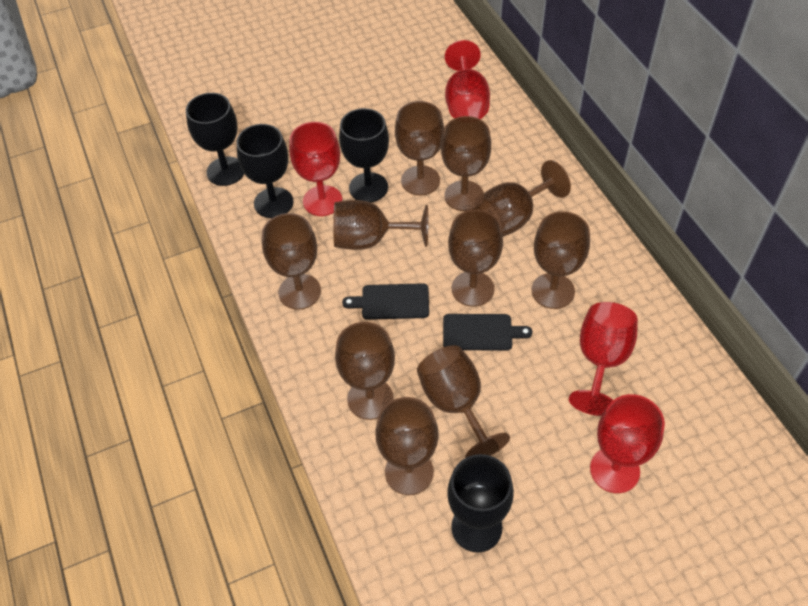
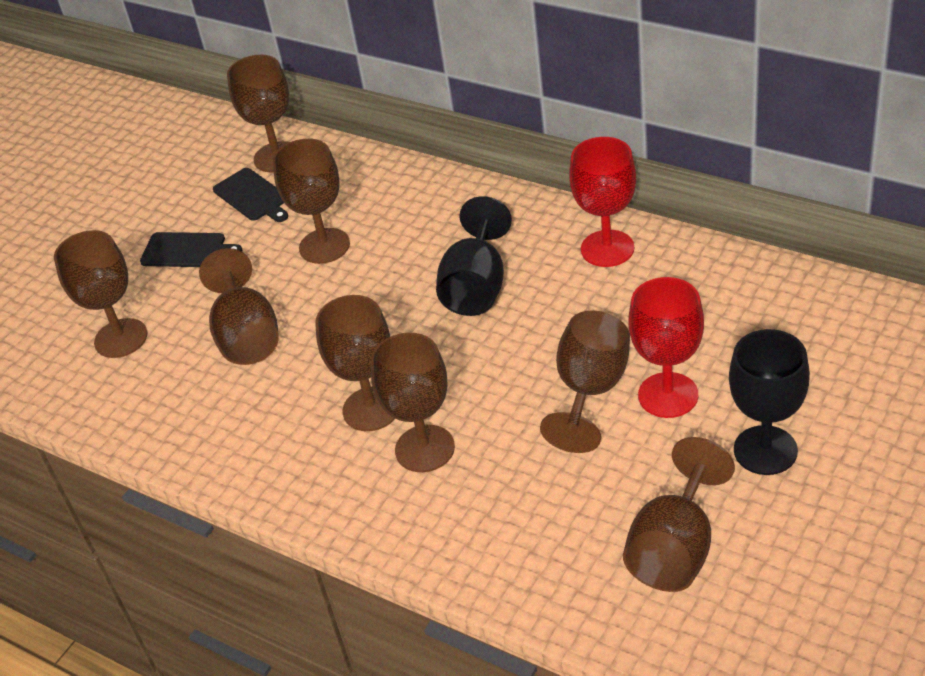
black goblet: [186,93,244,186] [236,124,293,218] [339,108,389,202] [447,454,514,553] = 4 -> [436,196,512,316] [729,329,810,475] = 2
brown goblet: [262,213,321,310] [333,200,428,250] [335,322,395,420] [375,397,439,495] [395,101,444,195] [417,345,510,458] [441,116,491,211] [448,210,503,307] [474,160,571,236] [532,211,590,309] = 10 -> [54,230,147,358] [199,248,279,365] [227,55,289,172] [273,139,350,264] [315,295,395,431] [371,333,455,472] [540,310,630,453] [623,437,735,592] = 8
red goblet: [289,122,342,216] [445,40,490,119] [569,302,638,416] [590,394,665,493] = 4 -> [569,137,636,267] [629,277,704,418] = 2

